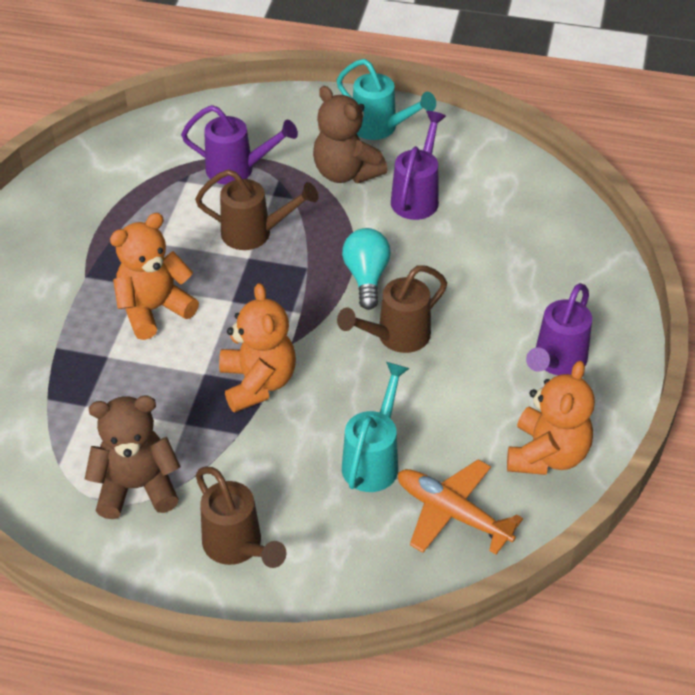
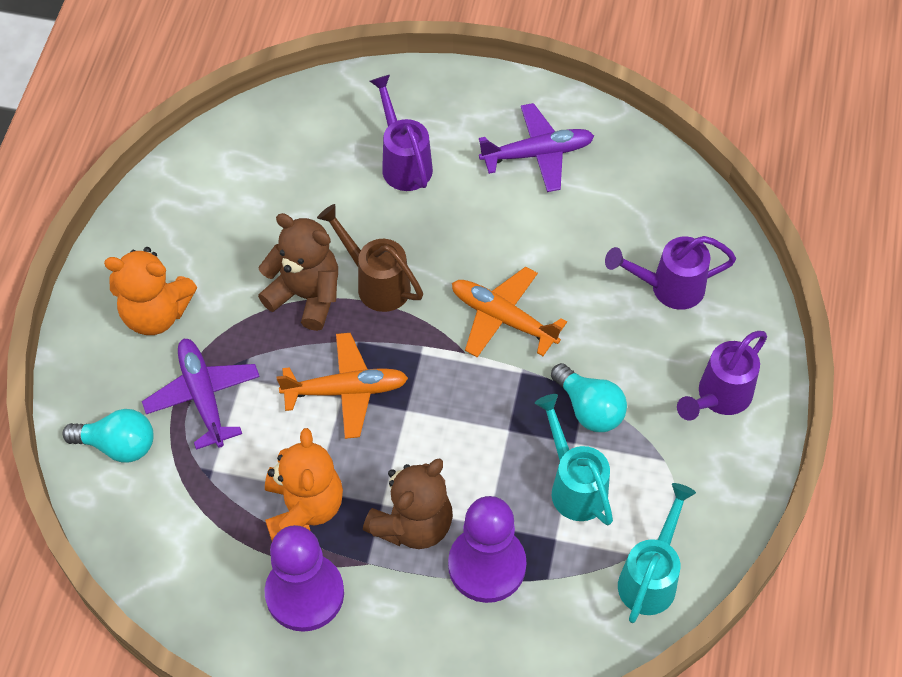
brown watering can: [195,169,318,250] [196,466,286,568] [337,265,447,353] = 3 -> [317,204,423,312] = 1
orange plane: [398,459,523,554] = 1 -> [277,333,408,439] [452,267,567,357] = 2
orange teddy bear: [110,213,199,340] [219,283,296,413] [507,361,595,475] = 3 -> [104,247,197,335] [265,428,343,541] = 2
purple pawn: none = 0 -> [264,525,344,632] [448,496,526,603] = 2
purple plane: none = 0 -> [142,338,260,450] [479,103,594,192] = 2
turquoise light bulb: [342,228,391,310] = 1 -> [62,409,154,463] [551,363,627,432] = 2

